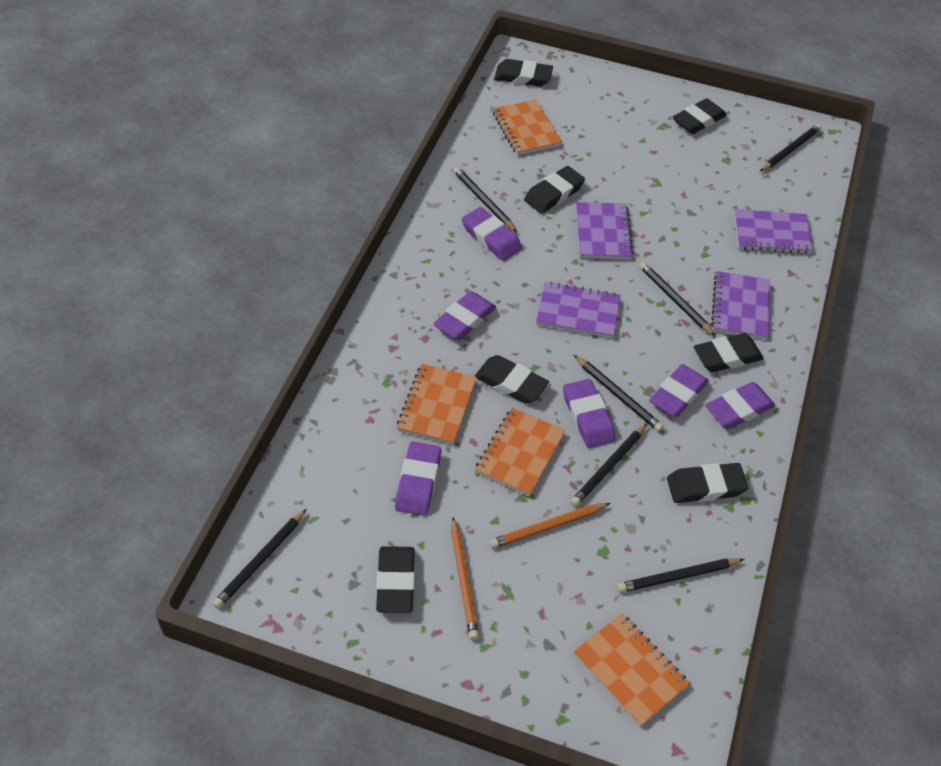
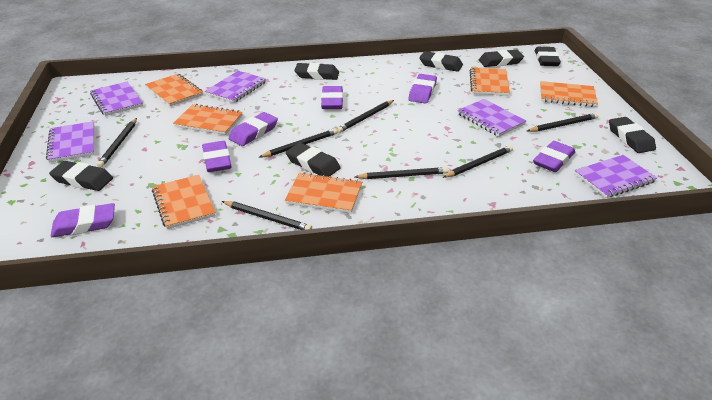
orange notebook: [397,364,477,445] [475,408,566,497] [493,100,562,155] [574,613,690,727] = 4 -> [145,74,203,107] [152,175,216,229] [173,104,243,135] [285,172,362,213] [469,67,510,96] [540,81,598,107] = 6
orange pencil: [451,517,479,640] [490,503,610,549] = 2 -> none = 0
purple notebook: [536,281,621,338] [576,202,633,260] [711,271,770,340] [734,209,813,254] = 4 -> [46,121,95,163] [90,82,143,116] [205,71,266,103] [457,99,526,137] [574,155,657,198] = 5

